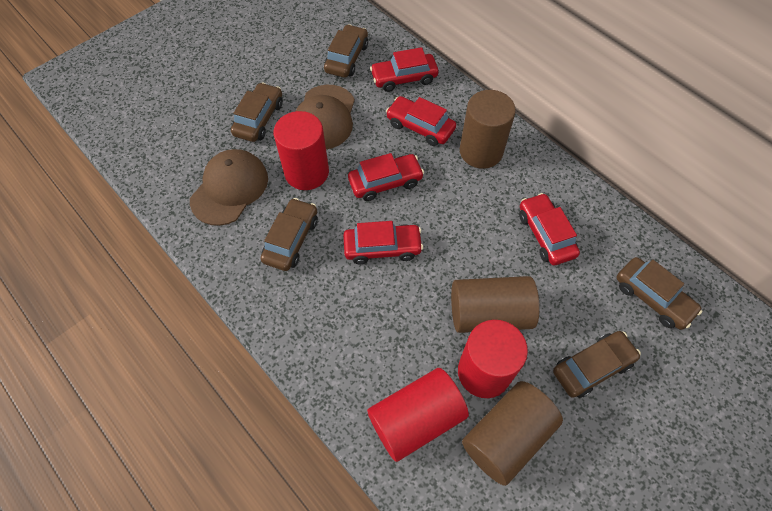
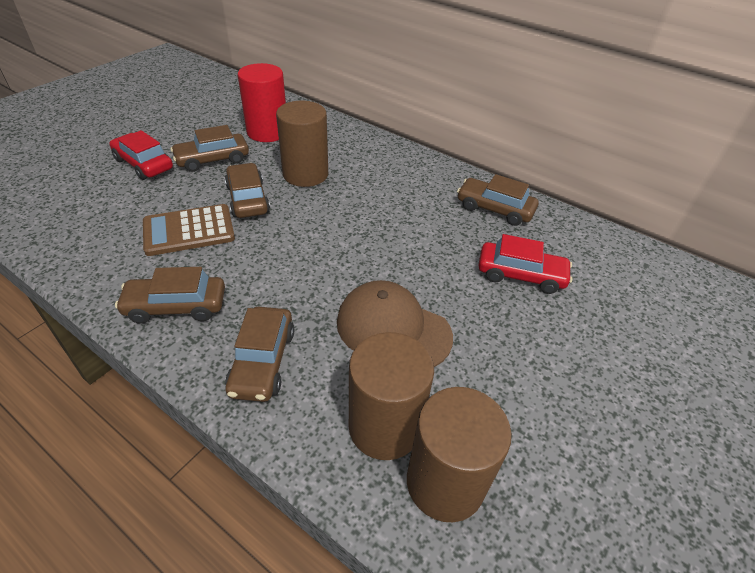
brown calculator: none = 0 -> [143,204,235,256] = 1
brown cap: [190,149,268,226] [296,85,355,149] = 2 -> [337,280,453,367] = 1
red car: [343,221,423,264] [348,153,424,201] [370,47,438,92] [386,96,456,146] [519,193,580,266] = 5 -> [109,130,173,180] [479,234,573,294] = 2
red cylinder: [274,111,329,190] [367,368,469,462] [458,320,528,398] = 3 -> [238,63,286,142] = 1

